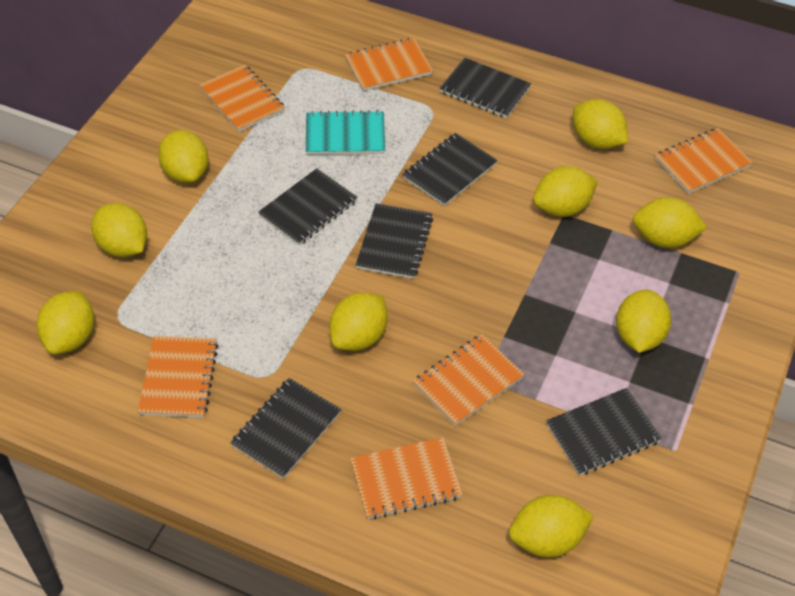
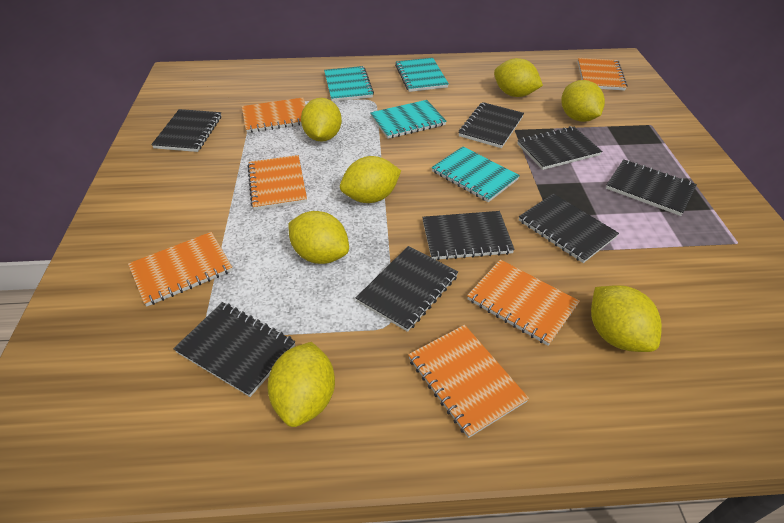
black notebook: [230,378,341,479] [258,168,357,245] [356,203,433,279] [402,133,498,206] [440,58,531,118] [546,388,662,476] = 6 -> [151,109,221,152] [173,302,295,397] [356,246,458,332] [422,211,515,260] [458,102,524,148] [517,126,602,170] [519,194,619,263] [606,159,697,216] = 8
turquoise notebook: [306,110,385,155] = 1 -> [324,66,374,102] [370,100,447,139] [395,58,449,92] [432,147,520,202] = 4
yellow lemon: [37,291,94,354] [91,203,147,257] [158,130,209,183] [329,292,387,351] [509,495,594,558] [533,166,598,217] [573,99,628,149] [616,289,671,353] [633,197,707,248] = 9 -> [268,342,335,427] [288,211,349,264] [301,98,342,142] [340,156,401,203] [494,58,543,97] [561,80,605,122] [591,285,662,352] = 7

